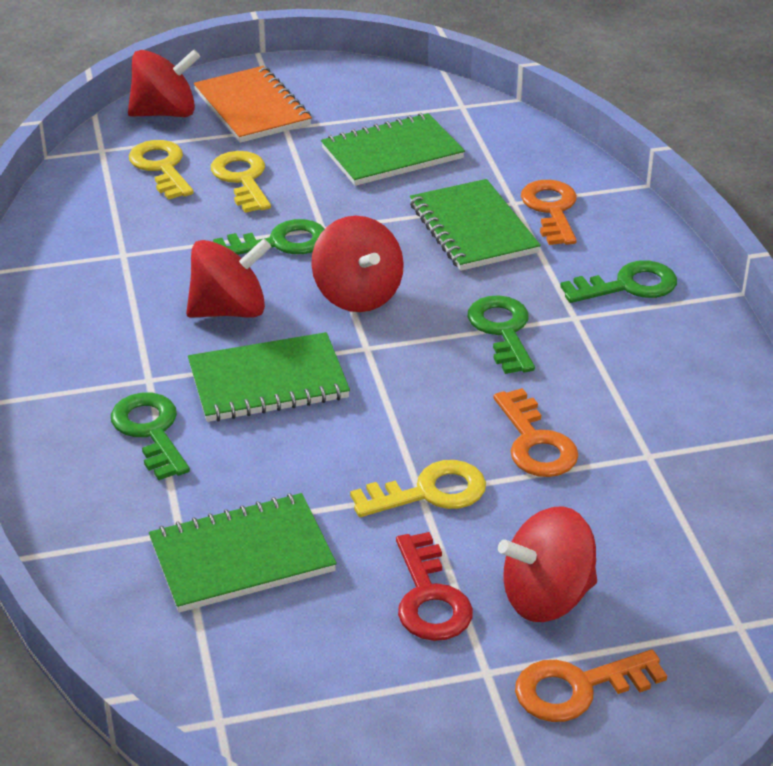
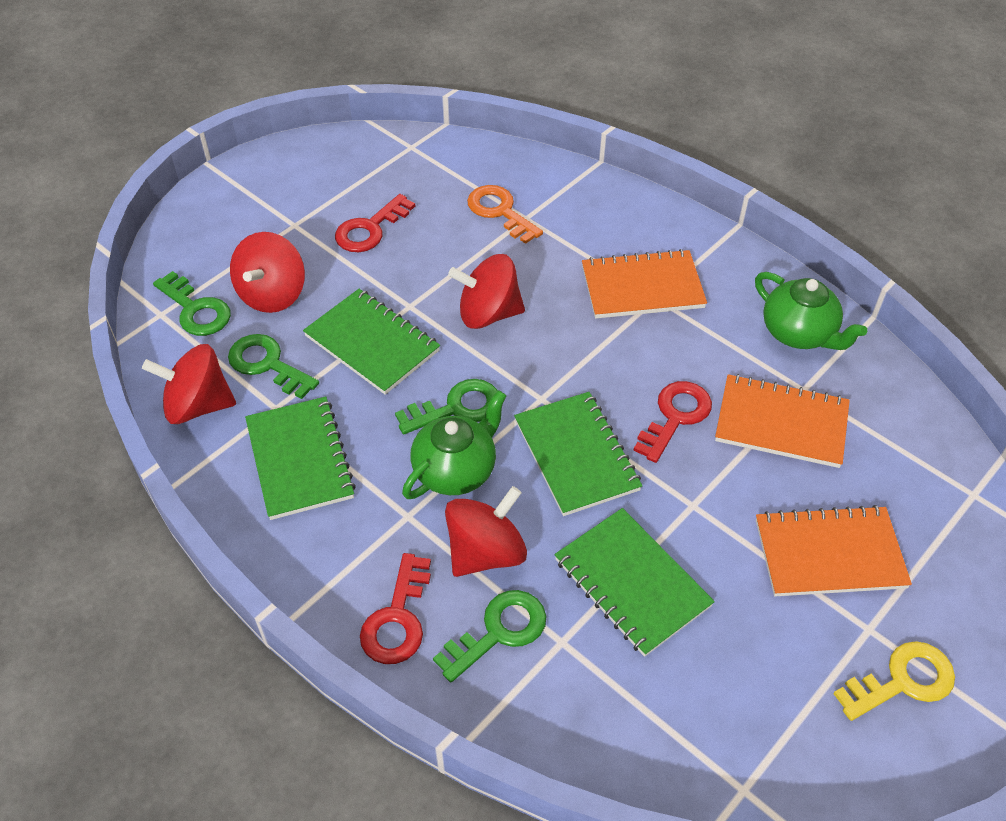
green teapot: none = 0 -> [402,390,507,499] [755,272,867,350] = 2
orange key: [493,388,579,477] [515,649,667,722] [521,180,577,245] = 3 -> [467,185,543,244] = 1
orange notebook: [194,66,312,143] = 1 -> [582,249,707,318] [715,374,850,468] [756,505,912,596] = 3
red key: [396,532,473,641] = 1 -> [335,194,415,252] [360,553,431,664] [633,381,712,463] = 3
yellow key: [129,140,194,200] [211,151,271,213] [350,460,486,517] = 3 -> [833,641,955,721] = 1

